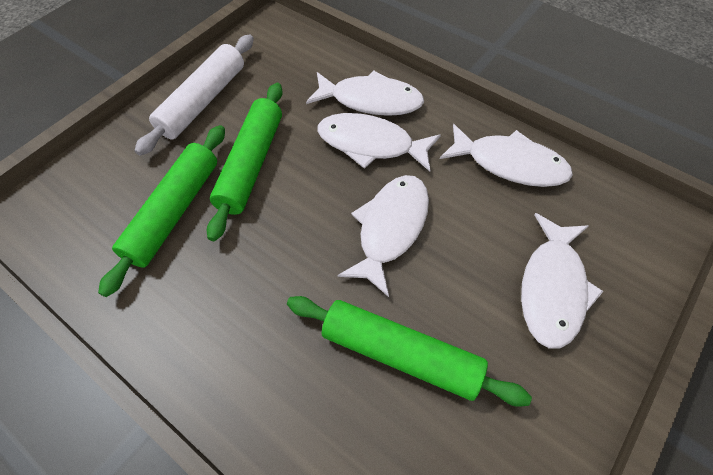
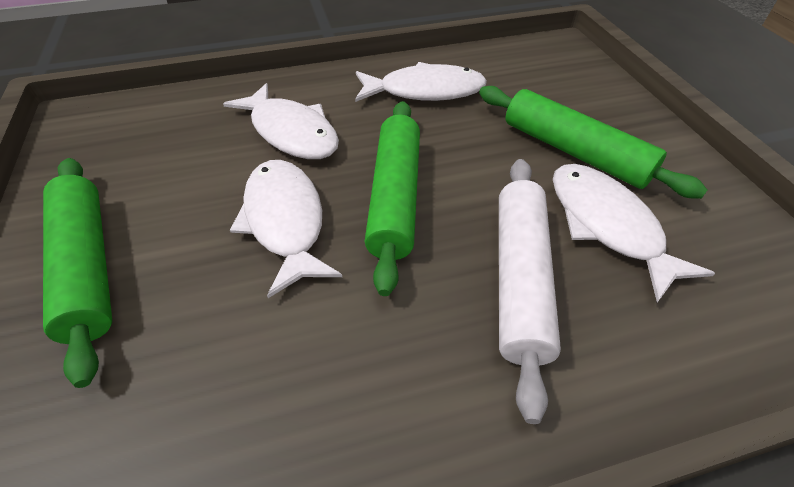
white fish: [306,71,424,116] [317,113,441,172] [337,175,429,297] [440,124,573,187] [521,213,603,349] = 5 -> [223,83,339,159] [230,160,342,298] [355,62,487,102] [553,164,715,302] = 4

